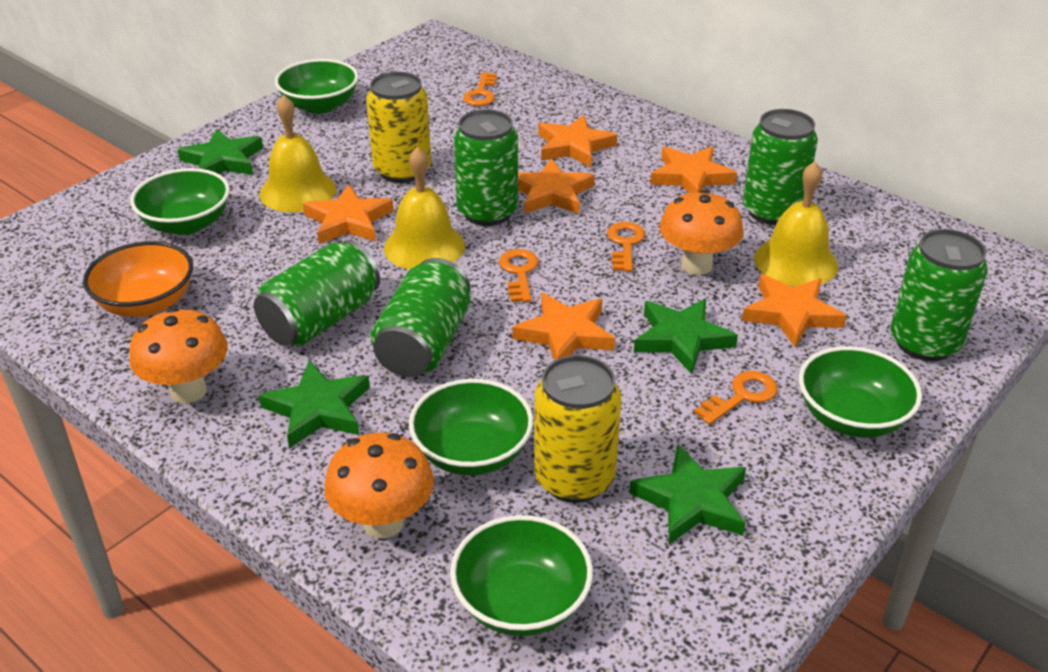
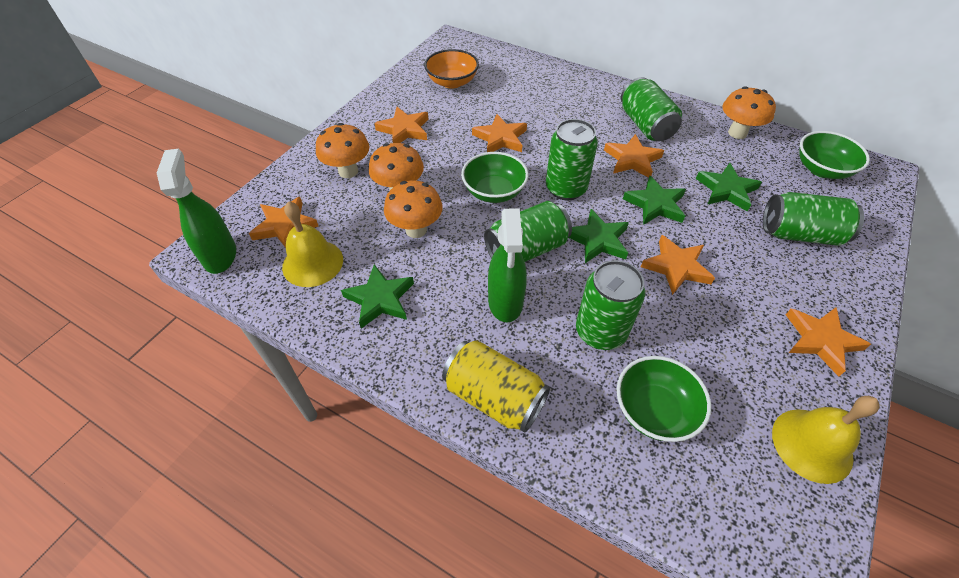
green bowl: [130,168,230,235] [275,59,359,114] [409,379,533,476] [450,515,593,636] [799,346,922,438] = 5 -> [461,152,528,203] [617,356,711,442] [799,131,870,179] = 3
green spray bottle: none = 0 -> [157,149,236,274] [488,208,527,322] = 2
orange key: [463,72,497,106] [499,249,538,302] [607,222,645,272] [694,371,778,425] = 4 -> none = 0
orange mushroom: [129,308,228,403] [324,432,434,539] [659,190,744,275] = 3 -> [316,123,369,178] [369,143,424,190] [384,181,443,238] [722,86,776,139] = 4
yellow bell: [260,95,336,212] [384,147,465,270] [754,161,838,286] = 3 -> [282,201,343,287] [772,396,880,484] = 2
yellow can: [366,72,431,183] [534,355,621,503] = 2 -> [442,340,550,433] = 1

